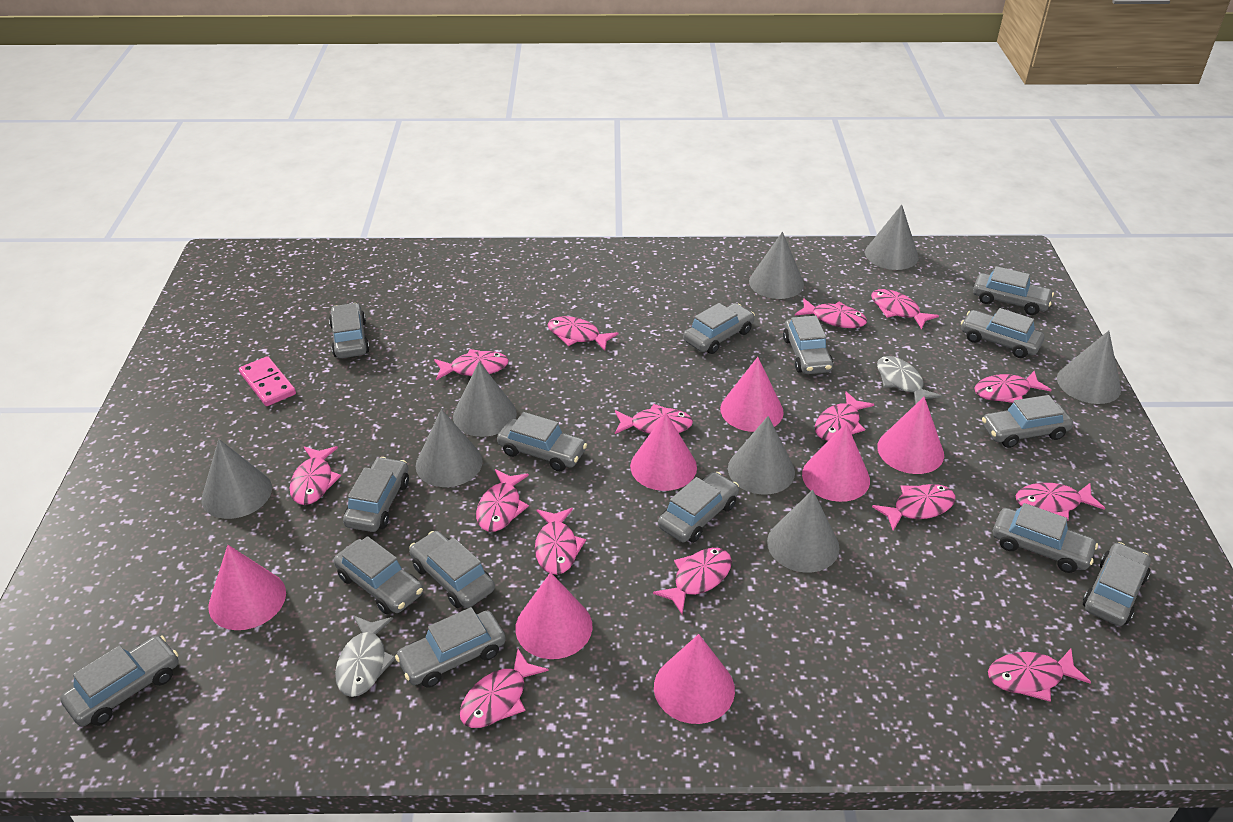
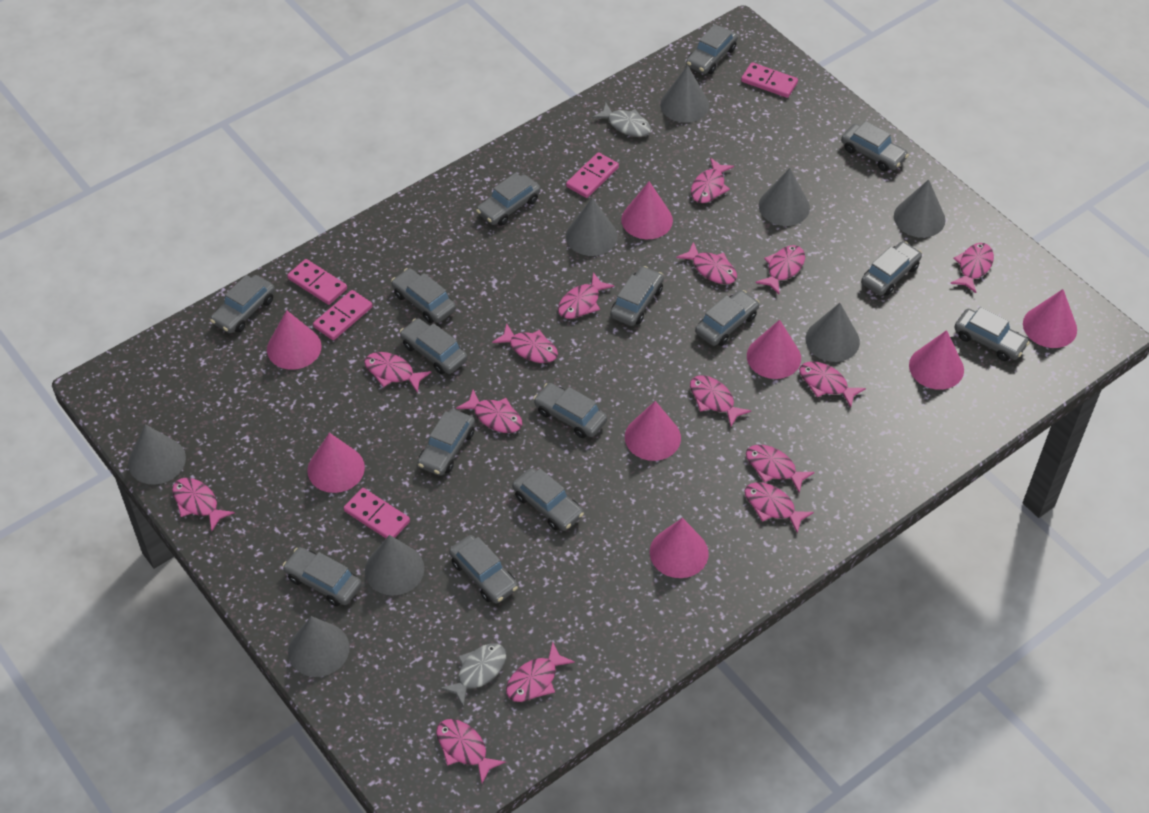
pink cone: [208,545,286,630] [515,572,592,659] [630,413,697,491] [654,634,735,724] [720,357,784,432] [802,423,870,502] [877,397,944,474] = 7 -> [267,310,321,370] [307,433,365,493] [621,181,673,239] [625,401,681,461] [650,518,709,578] [747,320,801,379] [909,330,964,390] [1023,289,1077,348] = 8
pink domino: [239,356,296,406] = 1 -> [287,259,347,305] [313,290,372,340] [344,488,410,538] [566,152,619,198] [741,62,798,98] = 5

